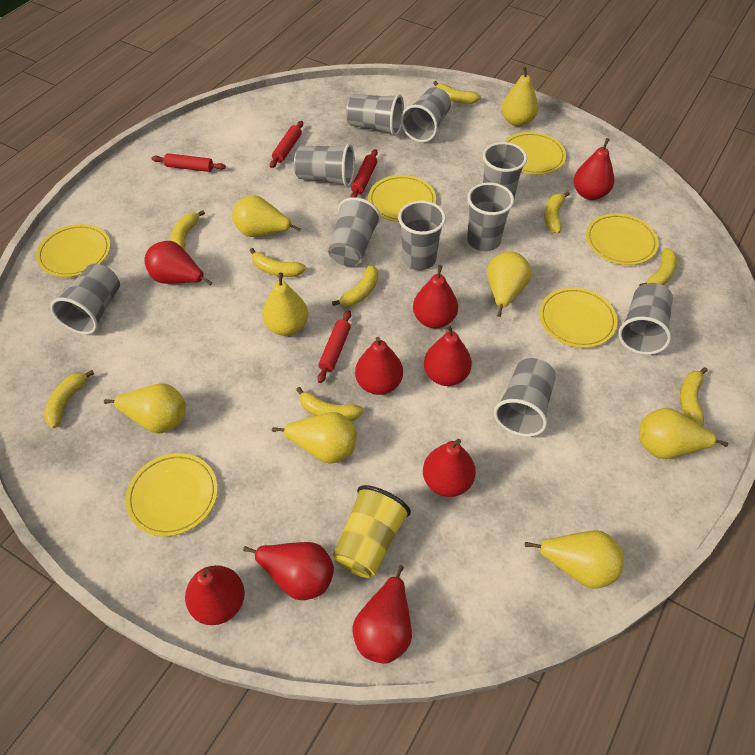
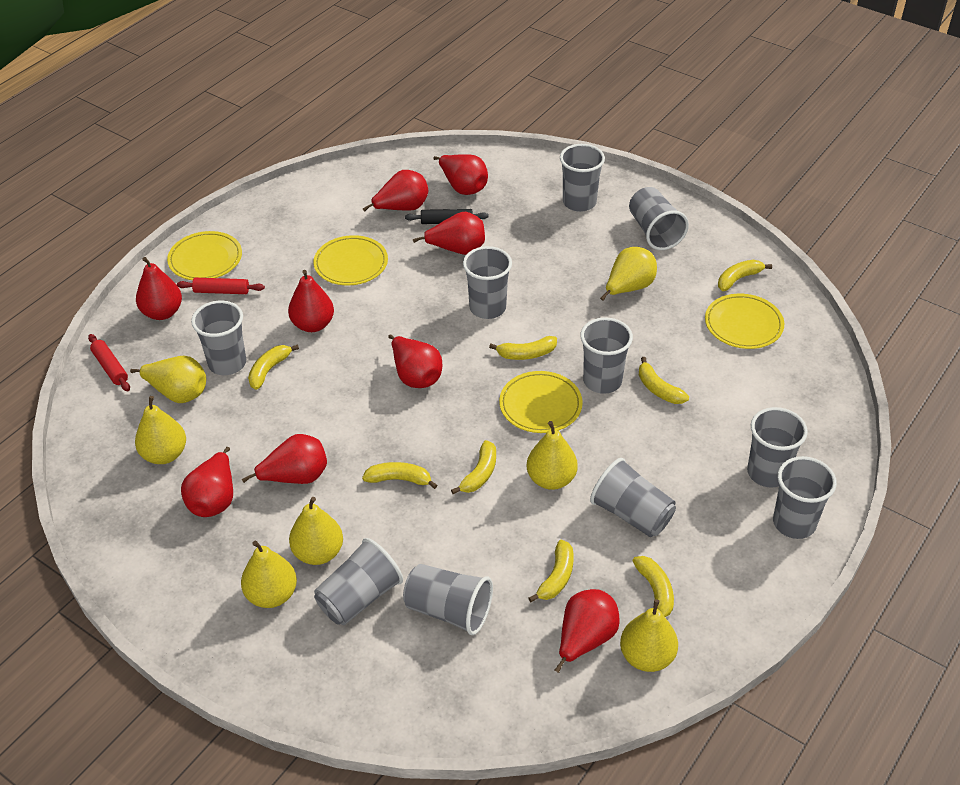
black rolling pin: none = 0 -> [405,209,489,224] = 1
red rolling pin: [151,153,226,172] [270,121,303,168] [317,310,351,383] [350,149,378,197] = 4 -> [88,334,130,391] [177,278,265,294] = 2
yellow banana: [44,370,94,428] [170,210,205,249] [249,248,306,277] [296,387,364,421] [332,265,378,306] [434,81,481,104] [544,192,570,233] [639,248,677,286] [680,367,708,426] = 9 -> [248,344,299,390] [362,462,438,489] [451,440,496,494] [489,336,557,360] [528,540,574,602] [632,556,674,617] [639,357,689,404] [718,260,772,291] = 8
yellow cup: [333,485,411,578] = 1 -> none = 0
yellow pear: [104,383,186,433] [232,195,301,237] [262,272,308,336] [272,412,357,464] [487,251,532,317] [502,66,538,127] [525,530,624,589] [639,408,728,459] = 8 -> [130,356,206,403] [135,396,186,464] [241,541,297,608] [289,497,343,565] [527,421,578,490] [600,247,657,301] [620,599,678,672] = 7
yellow plate: [36,224,110,277] [125,453,218,536] [368,175,436,222] [504,132,566,175] [539,287,617,348] [586,213,659,265] = 6 -> [167,231,242,280] [313,235,388,285] [499,371,583,433] [705,294,784,349] = 4

